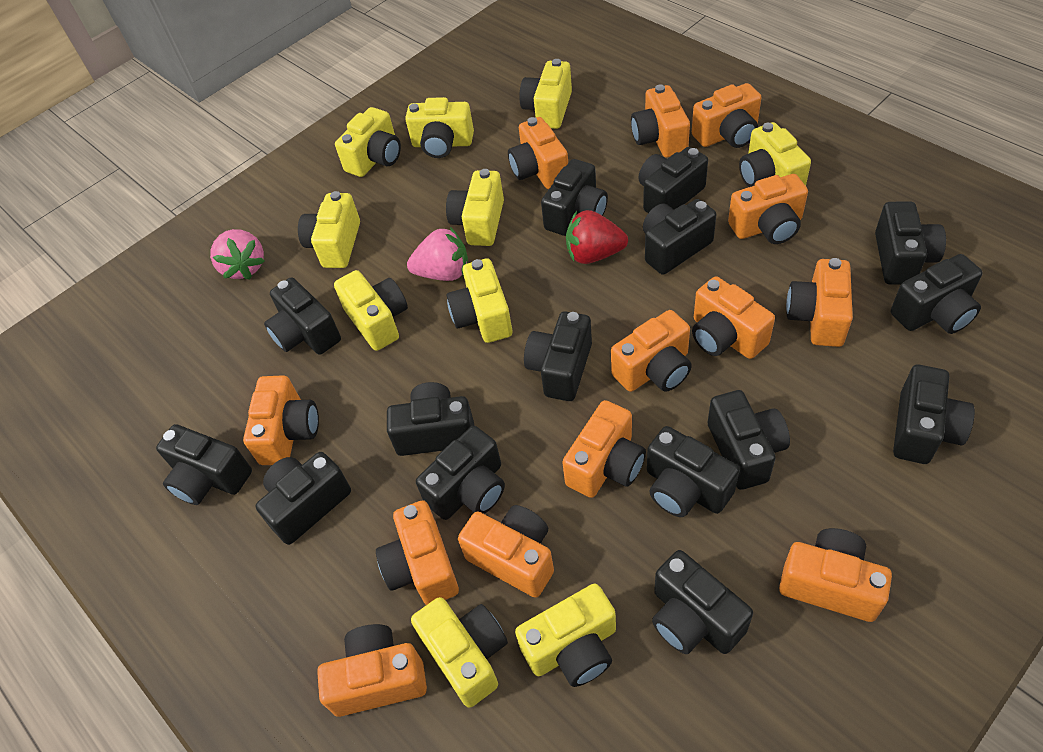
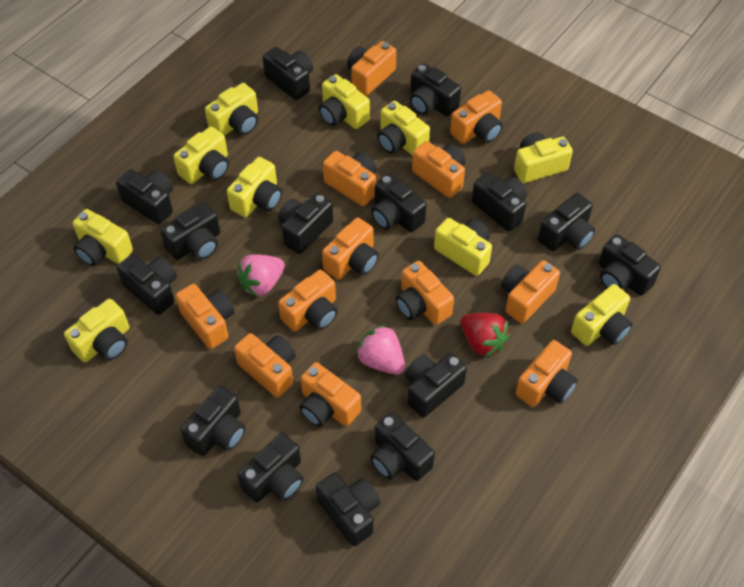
orange camera: [243,375,319,465] [317,624,427,717] [376,500,459,605] [458,505,554,598] [508,117,568,189] [562,400,646,498] [611,310,692,392] [631,84,690,157] [692,83,762,148] [692,276,775,359] [728,174,808,244] [779,528,892,622] [786,258,853,347] = 13 -> [175,284,235,349] [234,333,296,397] [278,270,338,331] [299,362,361,427] [322,217,379,280] [323,151,377,206] [347,41,396,96] [396,261,454,325] [412,141,466,198] [450,90,503,144] [501,260,560,323] [516,340,577,407] = 12

